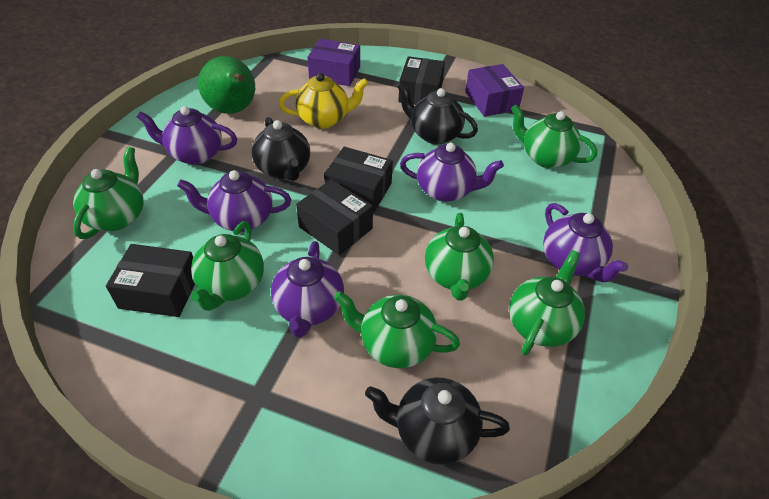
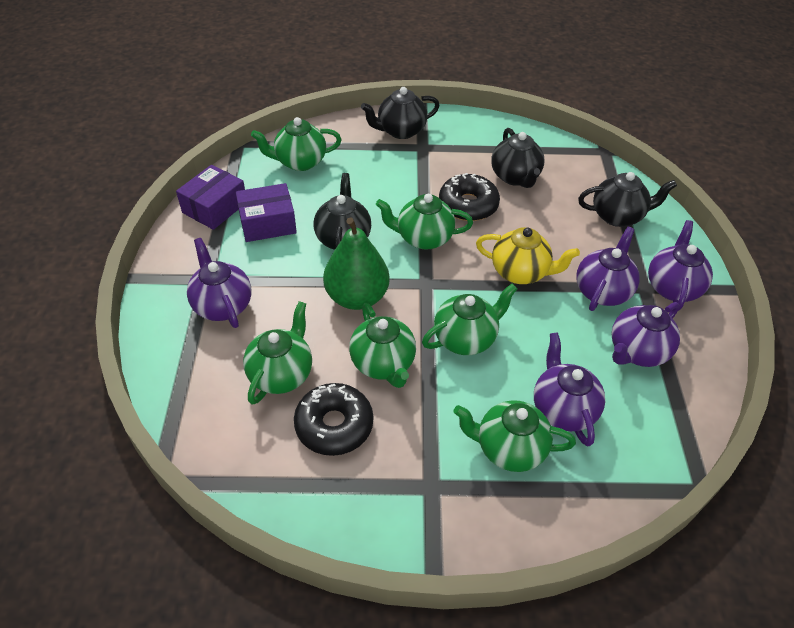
black box: [106,244,195,317] [296,179,373,255] [324,147,393,212] [398,56,445,105] = 4 -> none = 0
black donut: none = 0 -> [294,383,373,456] [439,173,500,221] = 2
black teapot: [251,117,310,181] [365,377,510,465] [398,83,478,144] = 3 -> [314,173,371,250] [361,87,440,139] [491,128,544,188] [578,172,677,227] = 4

